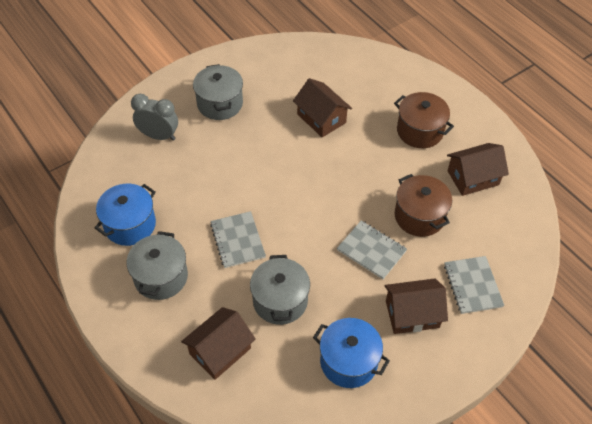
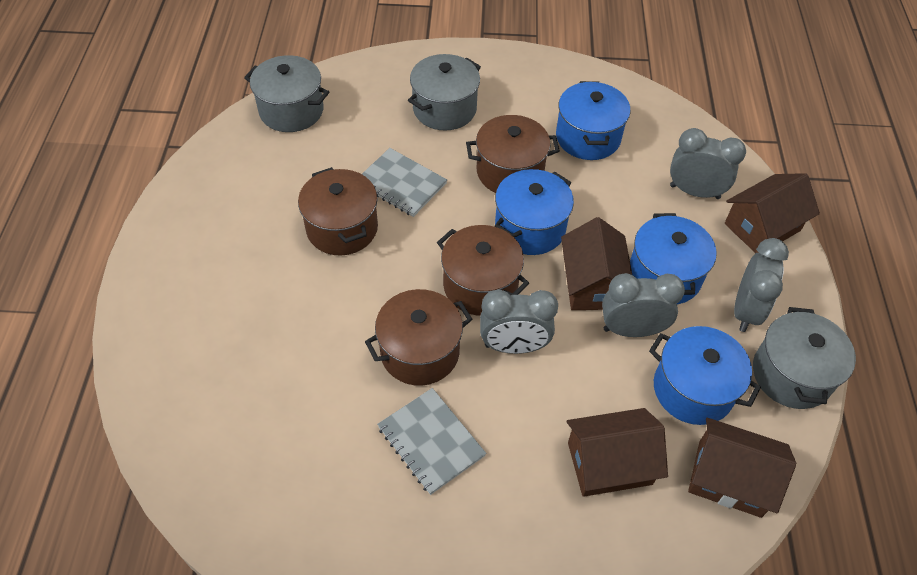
blue pot: [94,184,156,246] [313,318,390,388] = 2 -> [495,169,574,255] [556,81,630,160] [630,213,717,304] [649,326,761,425] = 4
brown pot: [394,92,454,148] [395,174,452,237] = 2 -> [298,167,378,255] [365,289,472,386] [437,225,529,315] [466,115,560,193] = 4
grey clock: [131,94,178,141] = 1 -> [480,290,558,354] [602,273,685,337] [670,128,746,199] [734,238,789,332] = 4
grey notebook: [210,211,266,268] [337,221,407,279] [444,256,504,314] = 3 -> [362,148,447,217] [377,388,486,495] = 2

